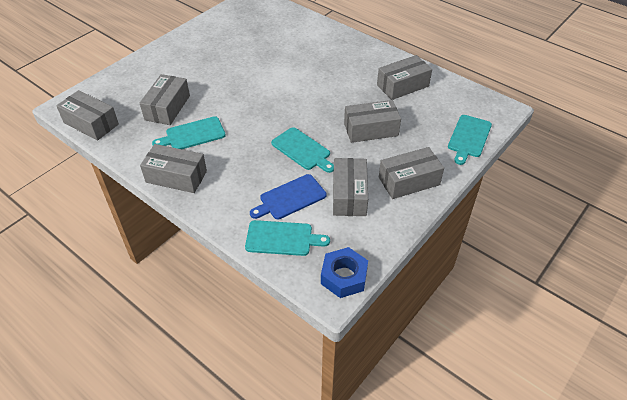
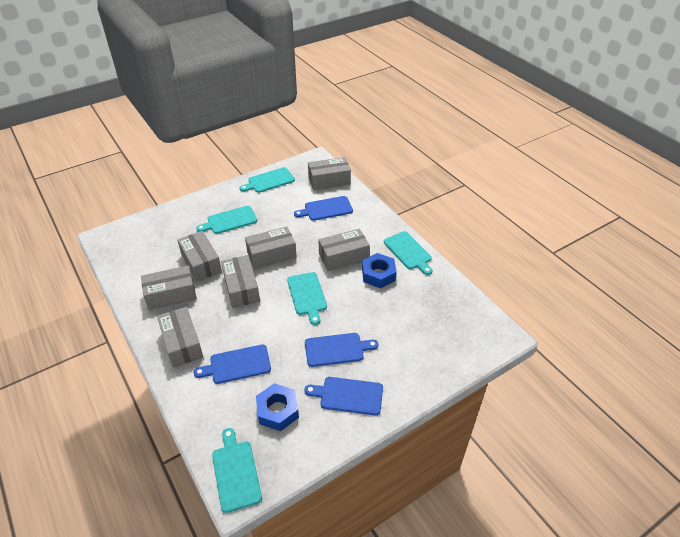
blue cutting board: [250,174,327,219] = 1 -> [194,345,271,384] [294,196,353,221] [304,377,383,415] [305,333,378,367] = 4
blue nut: [321,247,368,298] = 1 -> [256,383,299,431] [362,253,397,288] = 2
turquoise cutting board: [152,116,226,149] [245,220,330,256] [271,127,334,173] [448,115,492,165] = 4 -> [196,206,257,234] [212,428,262,513] [240,167,295,193] [287,272,327,325] [384,231,432,275] = 5

